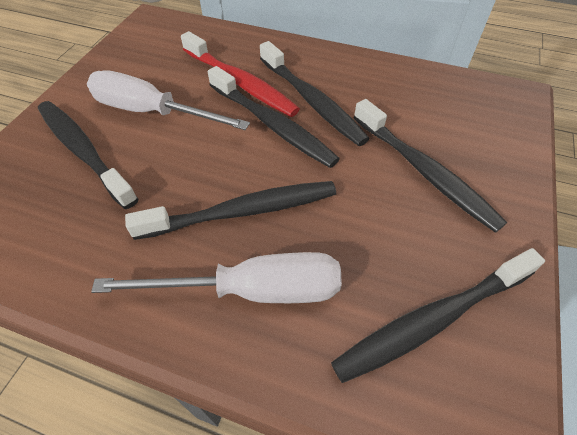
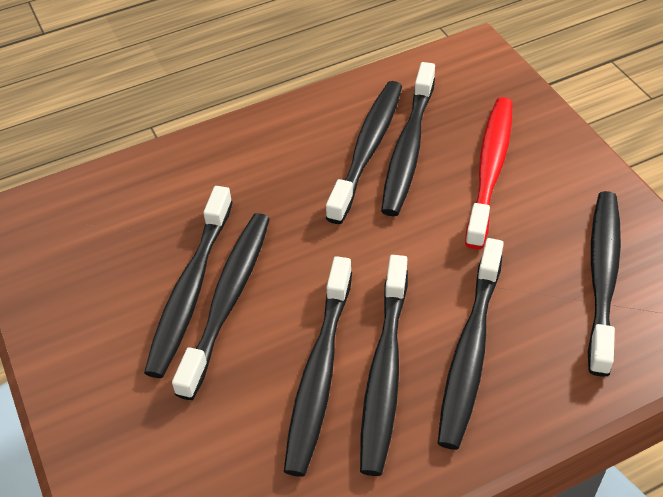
black toothbrush: [38,101,138,209] [125,181,336,240] [208,66,340,168] [260,41,369,146] [331,248,545,383] [354,99,507,233] = 6 -> [144,186,233,378] [172,213,270,400] [284,256,352,477] [326,81,402,224] [360,255,408,476] [381,62,435,216] [438,238,504,450] [588,191,621,377] = 8
white screwdriver: [87,70,250,130] [91,252,342,303] = 2 -> none = 0

